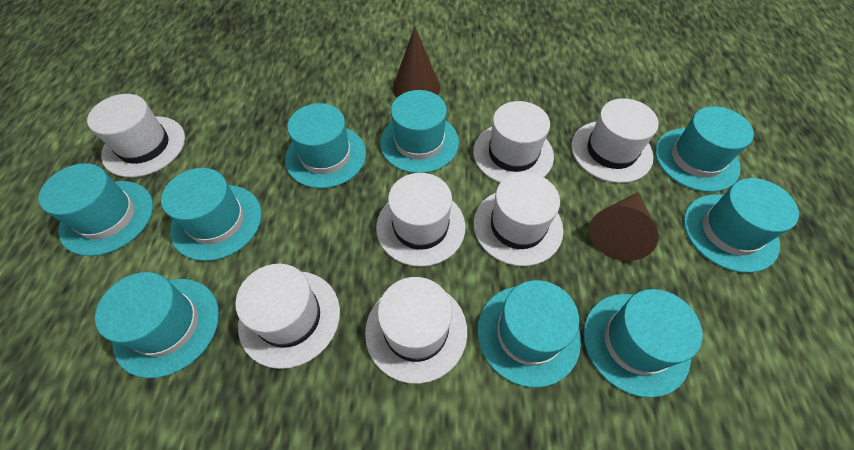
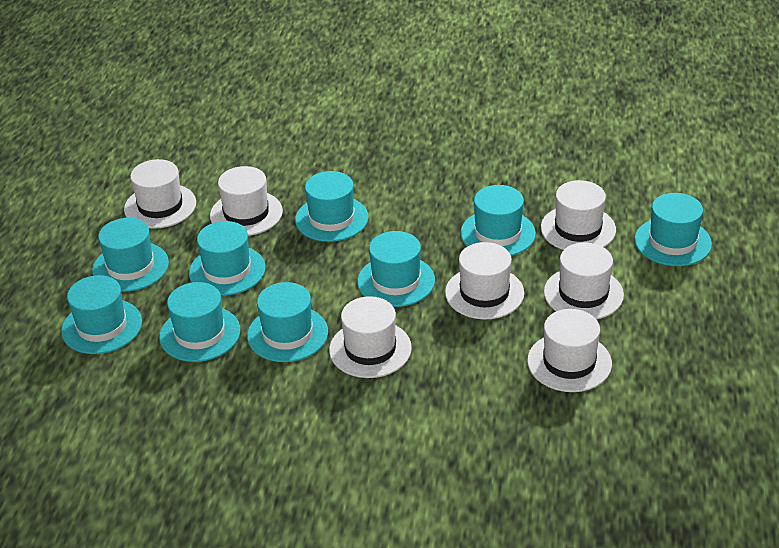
brown cone: [393,26,440,97] [589,192,659,261] = 2 -> none = 0

